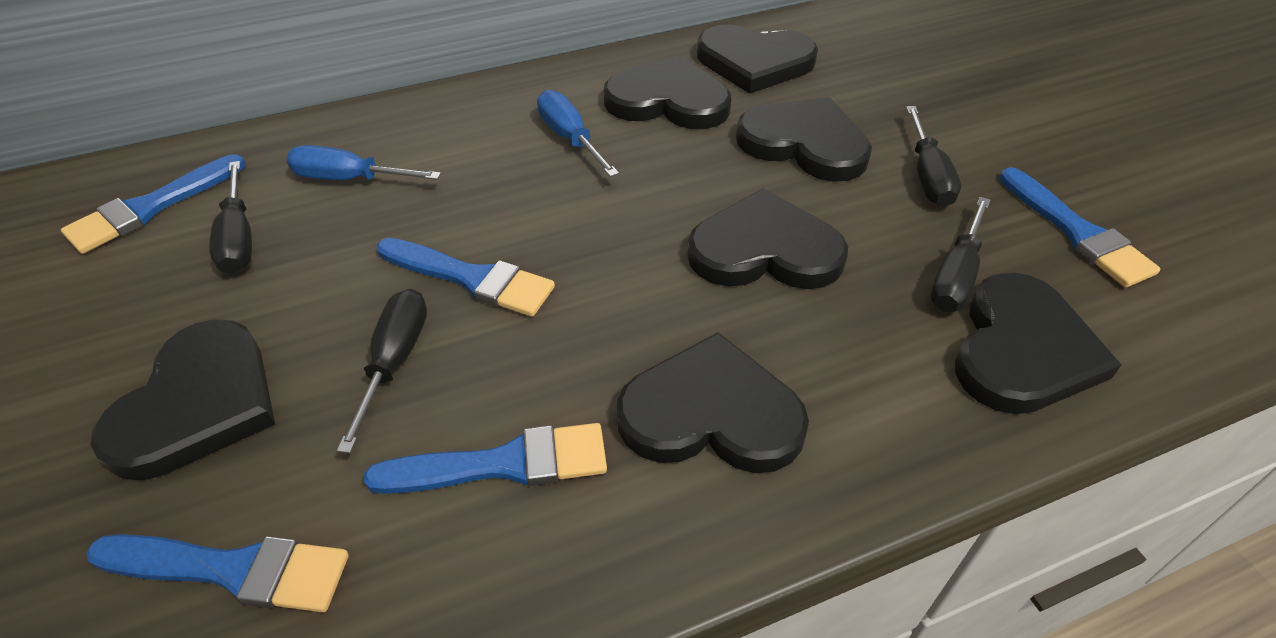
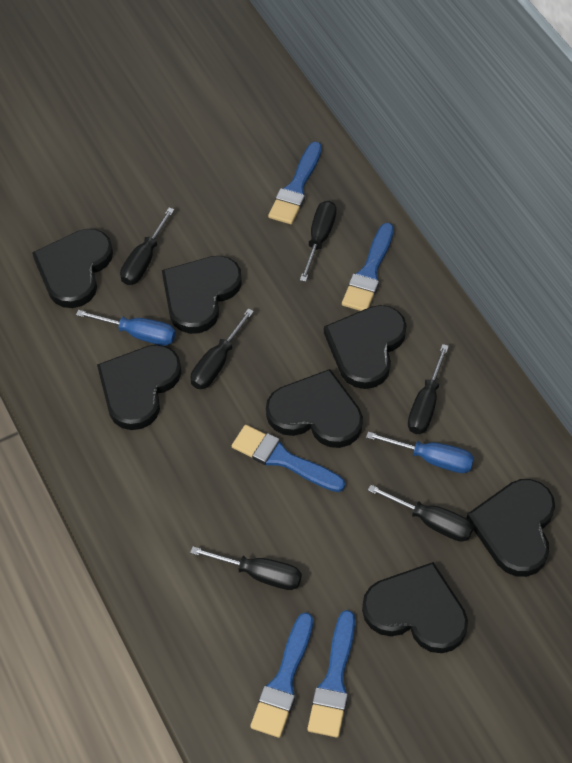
black screwdriver: [209,161,252,274] [337,289,427,453] [906,106,961,207] [930,197,990,312] = 4 -> [120,208,174,285] [190,547,302,590] [191,308,254,389] [300,201,336,282] [368,485,474,542] [408,344,449,434] = 6

